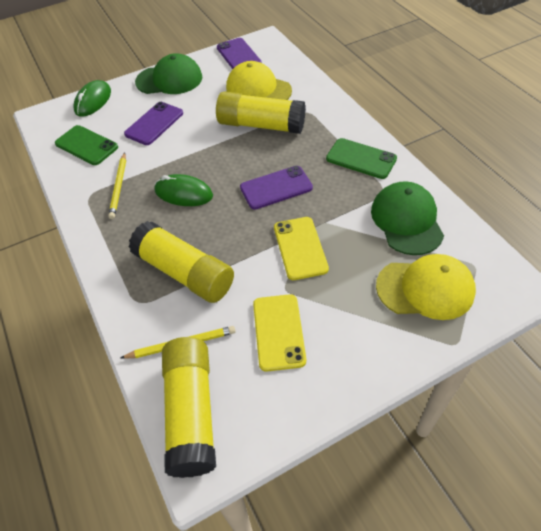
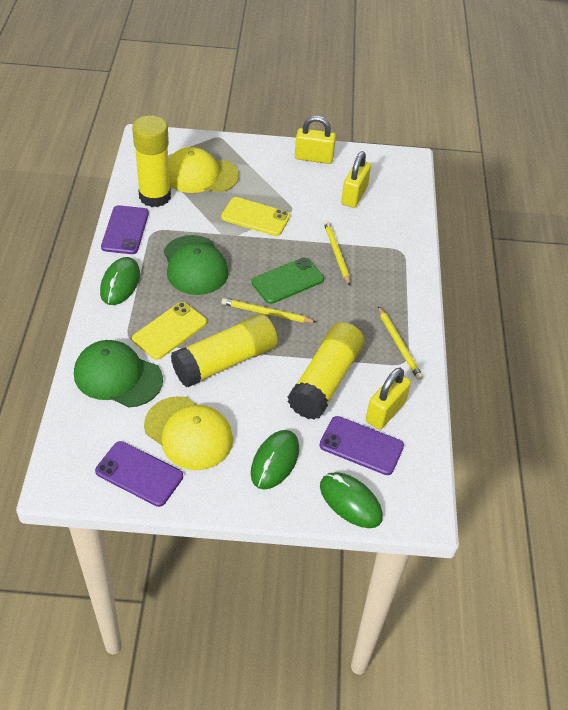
green mouse: [73,80,111,117] [154,174,213,206] = 2 -> [100,257,140,305] [251,430,299,489] [320,472,383,528] = 3
green phone: [55,125,118,165] [326,138,397,179] = 2 -> [251,257,324,304] = 1
yellow padlock: none = 0 -> [295,116,336,164] [341,151,371,208] [366,368,411,430] = 3
yellow pencil: [108,152,126,219] [121,326,236,359] = 2 -> [222,298,316,323] [324,221,350,286] [378,306,423,380] = 3

